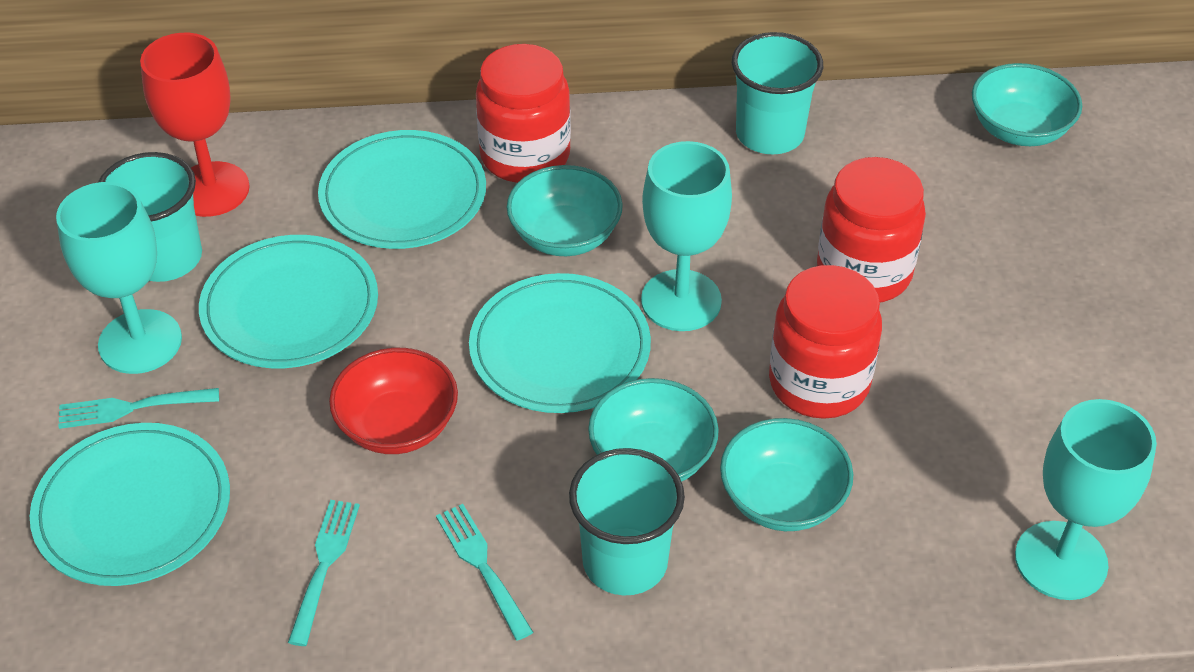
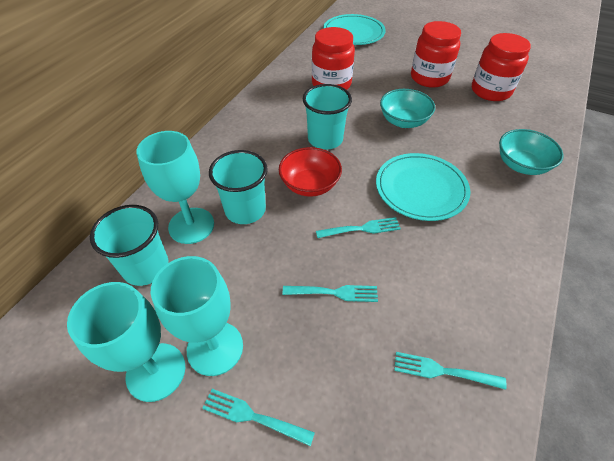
red goblet: [140,33,250,217] = 1 -> none = 0
turquoise bowl: [507,165,623,256] [588,378,719,482] [720,418,853,531] [972,63,1082,146] = 4 -> [380,89,435,128] [499,129,564,175] = 2
turquoise fork: [58,388,219,429] [288,500,360,646] [436,504,533,641] = 3 -> [202,389,315,446] [283,285,378,302] [316,217,401,238] [394,352,507,390] = 4
turquoise plate: [30,423,230,586] [199,235,378,368] [318,130,486,249] [469,273,651,413] = 4 -> [323,14,386,45] [376,153,470,221] = 2

